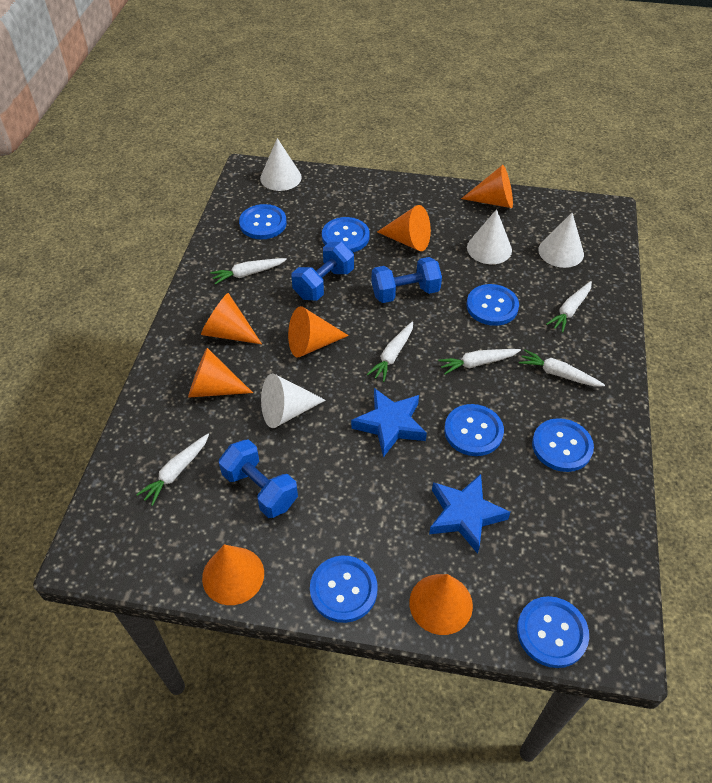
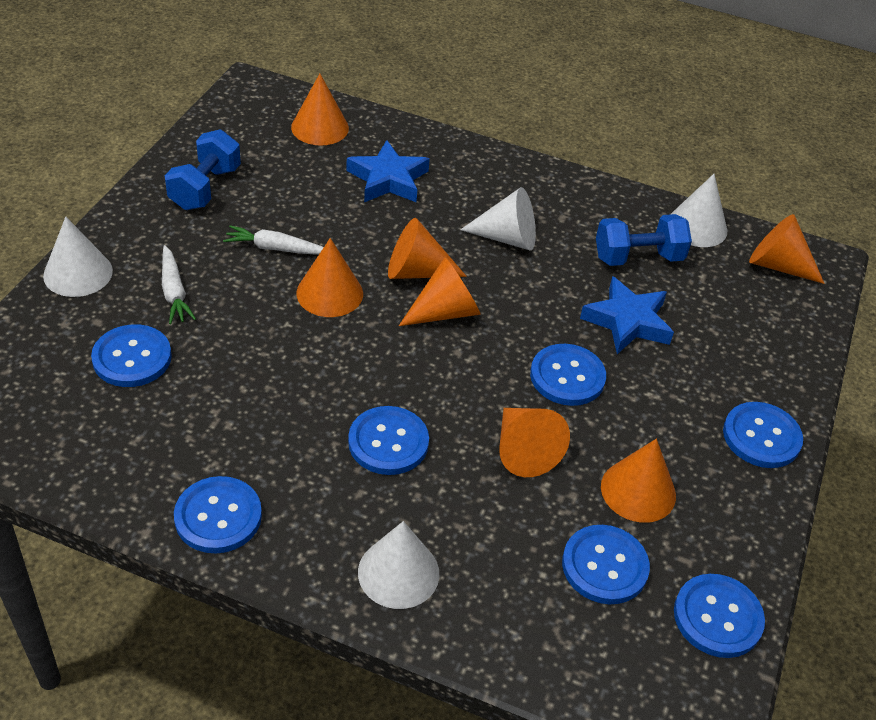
blue dumbbell: [219,439,298,518] [291,242,354,301] [371,257,442,303] = 3 -> [165,129,241,210] [596,214,692,266] = 2
white carrot: [136,434,209,506] [210,258,287,285] [367,321,413,382] [438,349,521,375] [519,350,605,386] [546,281,592,333] = 6 -> [162,245,196,324] [223,225,324,255] = 2

